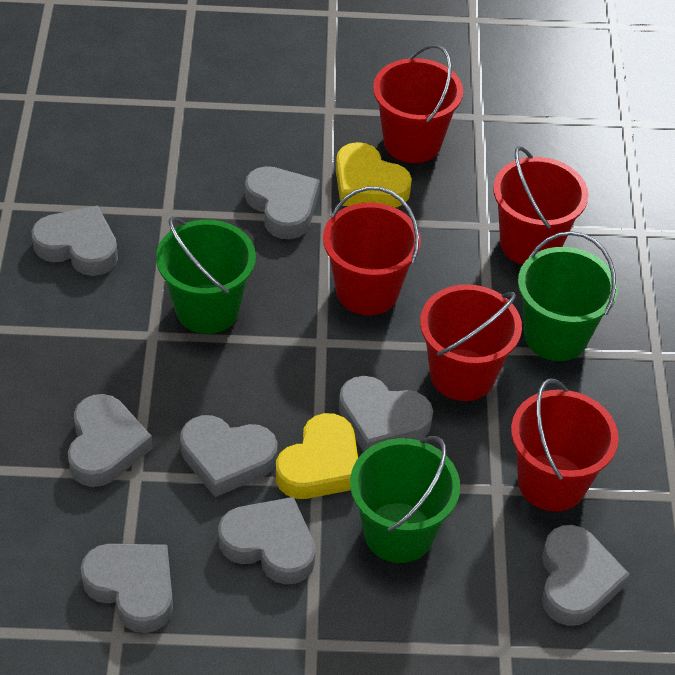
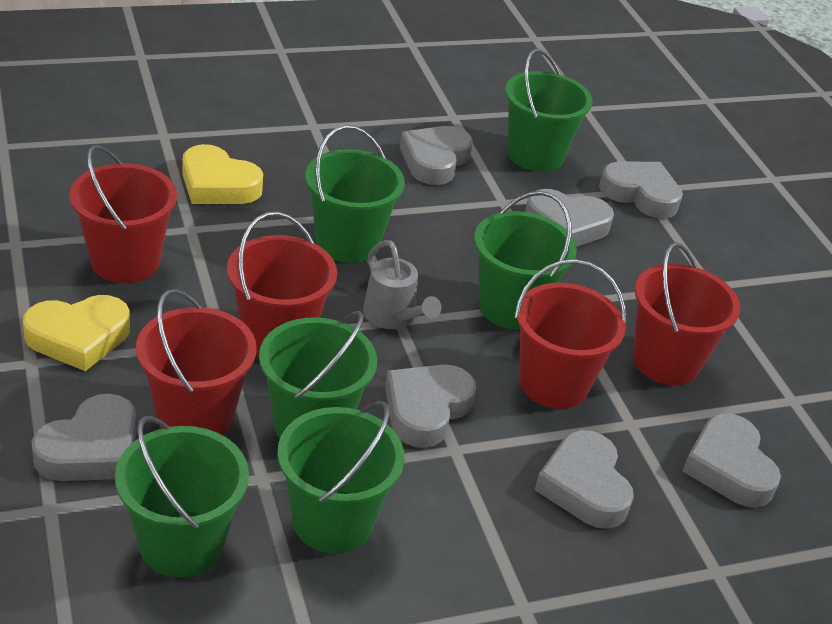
green bucket: [156,217,256,334] [350,436,460,563] [518,231,618,361] = 3 -> [115,416,249,578] [259,311,377,438] [277,401,405,553] [305,125,405,263] [474,191,577,329] [505,49,593,172] = 6
grey heart: [32,206,118,276] [68,394,153,487] [80,544,173,633] [180,415,278,497] [218,497,316,585] [245,166,320,239] [339,376,433,452] [542,525,630,626] = 8 -> [31,394,137,481] [385,364,476,448] [400,126,473,185] [525,189,614,247] [535,430,634,529] [599,161,683,219] [683,413,781,508] = 7
grey watering can: none = 0 -> [363,240,442,329] = 1

